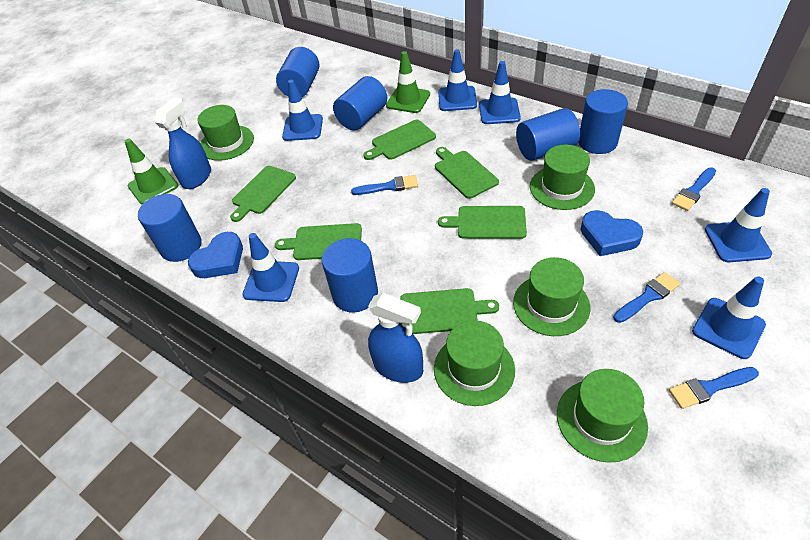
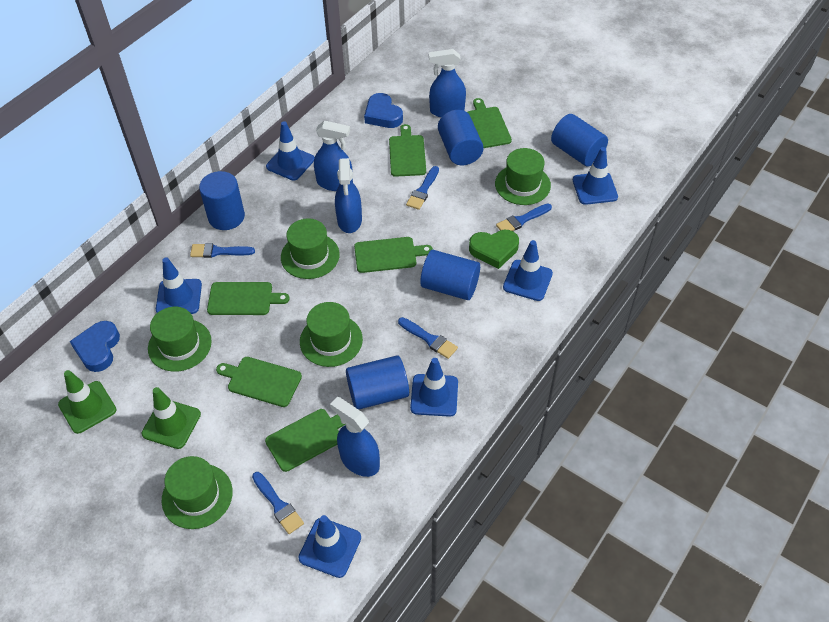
blue brush: [351,175,418,195] [613,272,680,323] [669,367,759,409] [672,168,716,211] = 4 -> [190,243,255,258] [252,472,304,534] [398,317,458,359] [406,166,439,210] [496,204,552,231] = 5
blue cylinder: [138,194,201,262] [276,47,319,97] [322,238,378,313] [333,76,387,131] [516,108,580,161] [578,89,628,154] = 6 -> [199,171,245,230] [346,355,409,410] [420,250,480,300] [438,110,483,165] [551,114,608,167] = 5
blue spray bottle: [155,97,211,189] [368,293,423,383] = 2 -> [314,120,353,191] [330,397,380,477] [335,158,362,233] [429,49,466,117] = 4
green heart: none = 0 -> [469,230,519,269] = 1

